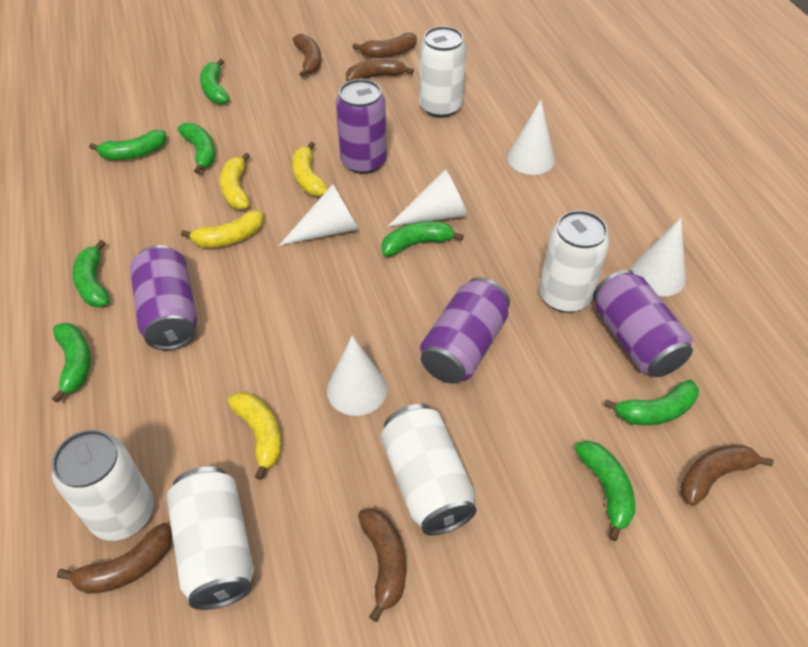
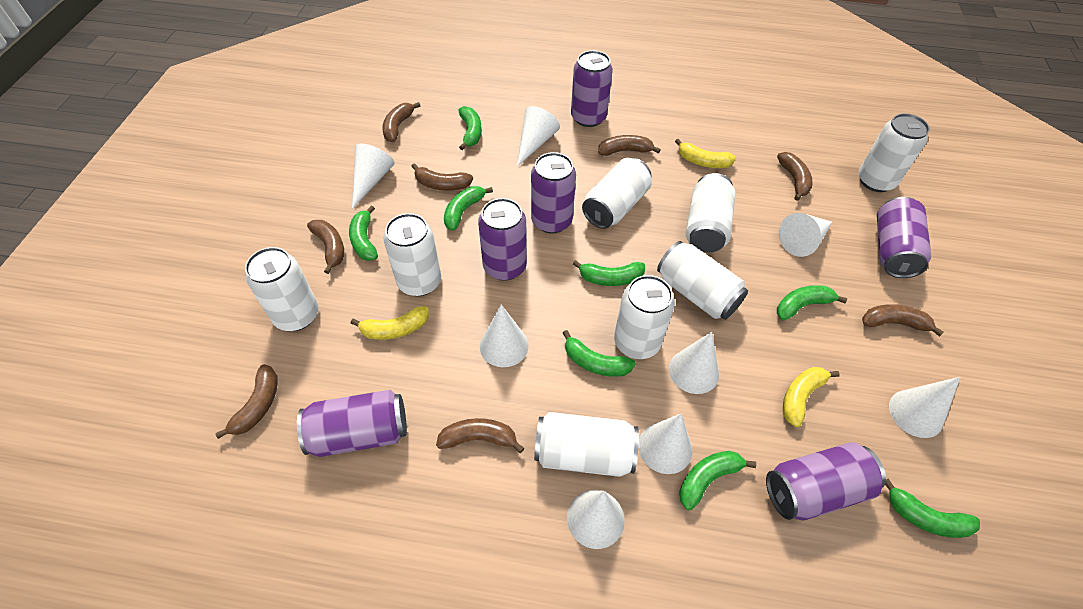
brown banana: [57,523,173,594] [293,34,321,77] [346,58,414,82] [353,33,417,58] [358,508,406,622] [680,444,774,506] = 6 -> [215,364,278,439] [307,220,344,274] [382,102,420,142] [411,163,473,191] [436,418,524,453] [598,135,661,156] [777,152,813,201] [862,304,944,337] = 8
purple can: [130,245,198,350] [336,79,387,174] [420,277,510,384] [593,270,693,377] = 4 -> [297,390,407,457] [478,198,527,281] [531,152,576,233] [571,50,613,127] [766,442,886,521] [877,197,931,278] = 6
white can: [52,430,154,541] [167,466,254,610] [381,404,477,535] [419,26,466,118] [539,210,610,313] = 5 -> [245,247,318,331] [384,213,441,296] [534,412,639,477] [582,158,652,229] [614,275,675,359] [657,241,748,320] [686,173,735,252] [858,113,930,192] = 8
white cone: [279,184,359,246] [327,335,387,416] [387,169,467,227] [508,100,555,175] [631,218,686,296] = 5 -> [352,144,395,209] [480,304,529,367] [517,106,560,167] [567,490,625,549] [638,414,692,474] [669,332,719,394] [779,213,832,257] [889,377,960,438] = 8
yellow banana: [181,210,264,248] [220,153,250,209] [228,392,281,480] [292,142,328,196] = 4 -> [351,306,429,340] [675,139,736,168] [783,367,840,427] = 3

